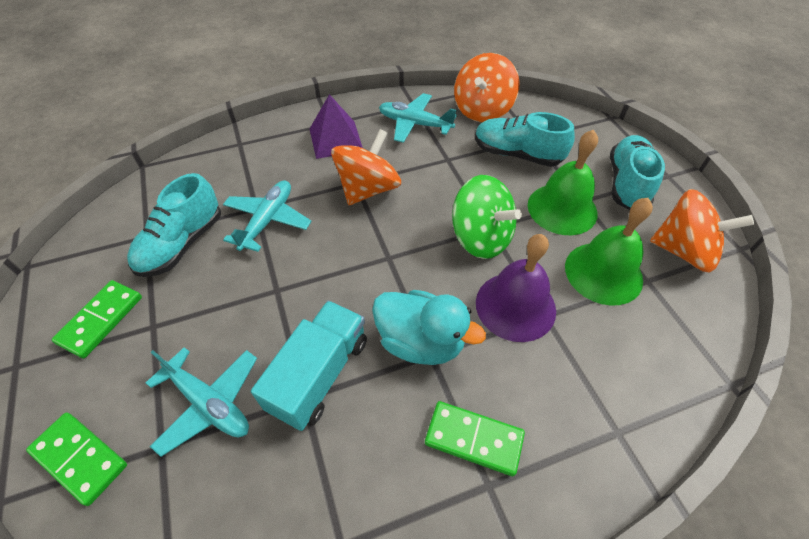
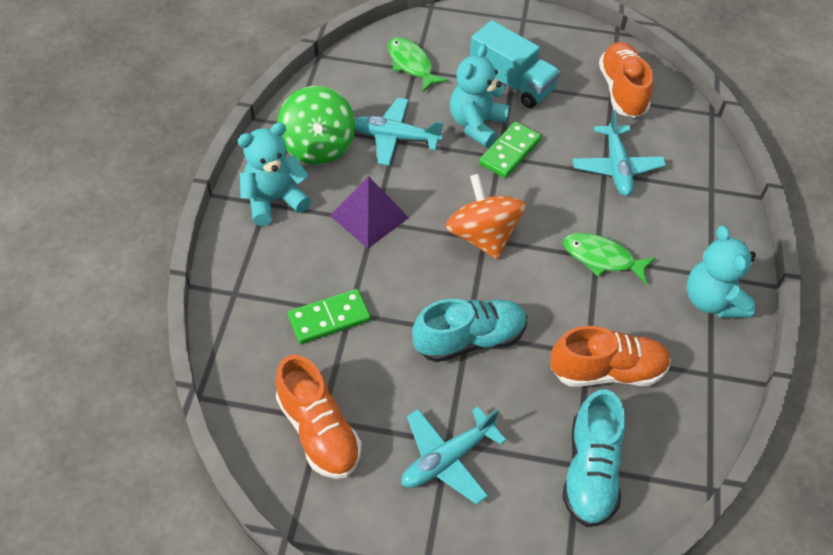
green bell: [528,130,598,235] [565,198,653,306] = 2 -> none = 0
green domino: [26,413,127,506] [52,280,142,359] [425,401,525,476] = 3 -> [288,289,371,344] [479,122,542,178] = 2
green fish: none = 0 -> [388,37,448,92] [563,233,656,284] = 2
orange shoe: none = 0 -> [276,355,361,479] [550,326,671,387] [599,42,653,118] = 3
orange spinning top: [331,129,401,205] [454,53,520,122] [650,189,754,273] = 3 -> [446,174,526,260] = 1
purple bell: [476,234,556,342] = 1 -> none = 0
turquoise duck: [372,290,486,365] = 1 -> none = 0
turquoise shoe: [127,173,221,277] [475,112,575,167] [610,135,665,210] = 3 -> [412,299,527,362] [562,389,625,527] = 2
turquoise teddy bear: none = 0 -> [238,122,311,226] [450,44,509,147] [687,226,756,318] = 3

